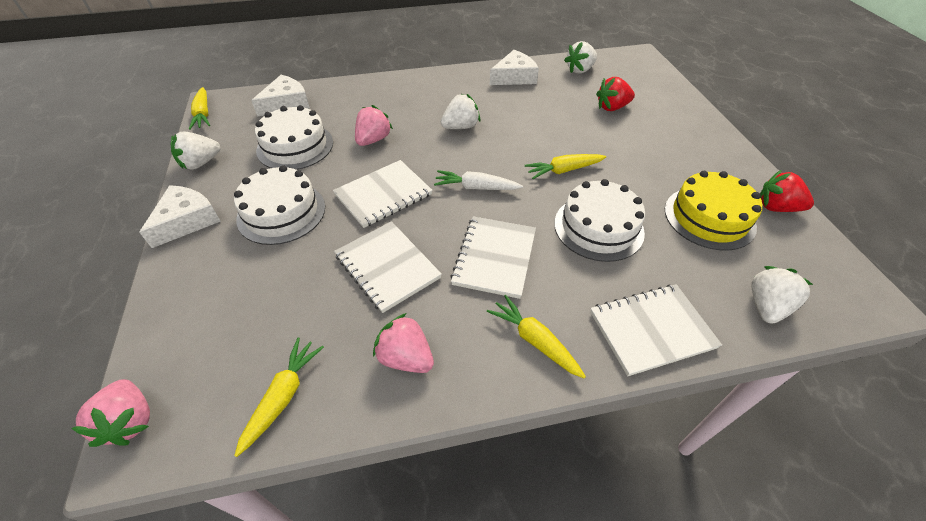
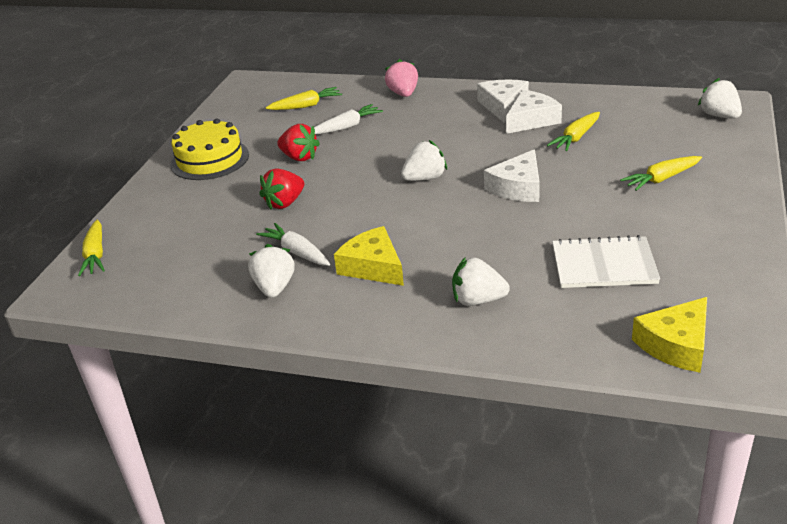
pink strawberry: [71,379,150,447] [355,105,393,146] [373,313,434,373] = 3 -> [385,59,418,97] = 1
white cake: [234,165,325,245] [255,105,333,170] [554,179,645,262] = 3 -> none = 0
white carrot: [434,170,523,190] = 1 -> [256,223,330,266] [314,104,383,134] = 2
white notebook: [333,160,433,228] [334,221,442,313] [450,216,536,299] [590,284,722,376] = 4 -> [552,235,660,288] = 1
yellow cheese: none = 0 -> [334,226,404,286] [632,297,707,373] = 2

